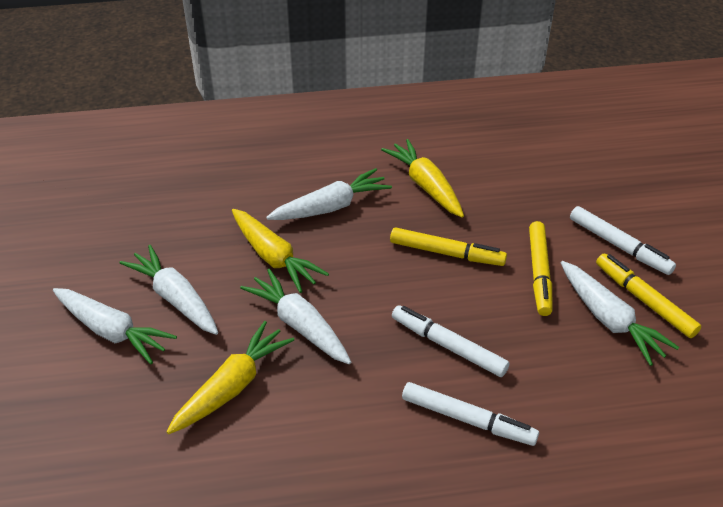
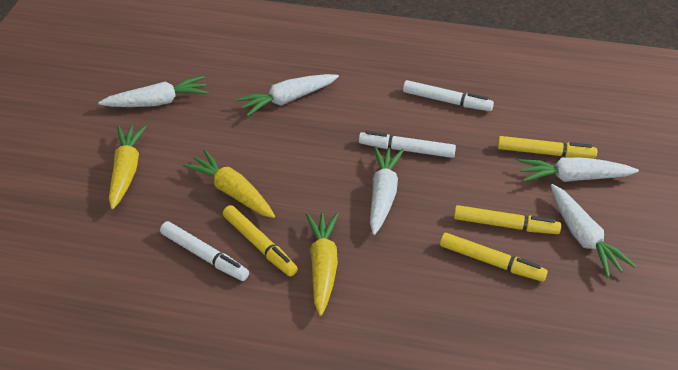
yellow marker: [390,227,507,266] [529,221,552,316] [596,253,701,338] = 3 -> [223,205,298,277] [440,233,548,282] [454,205,561,234] [497,136,597,159] = 4

